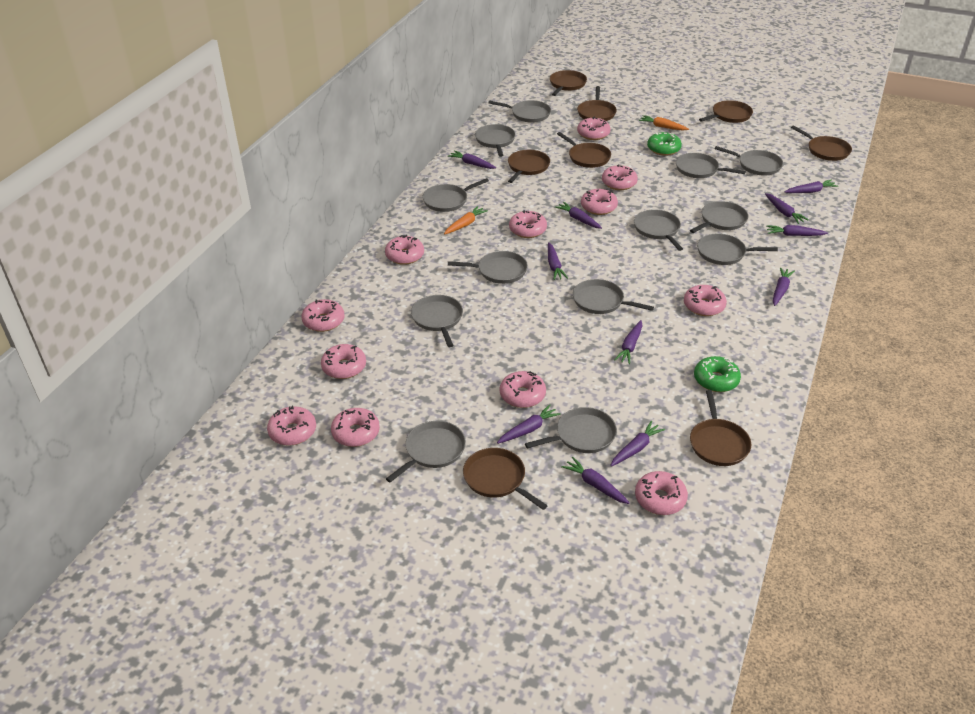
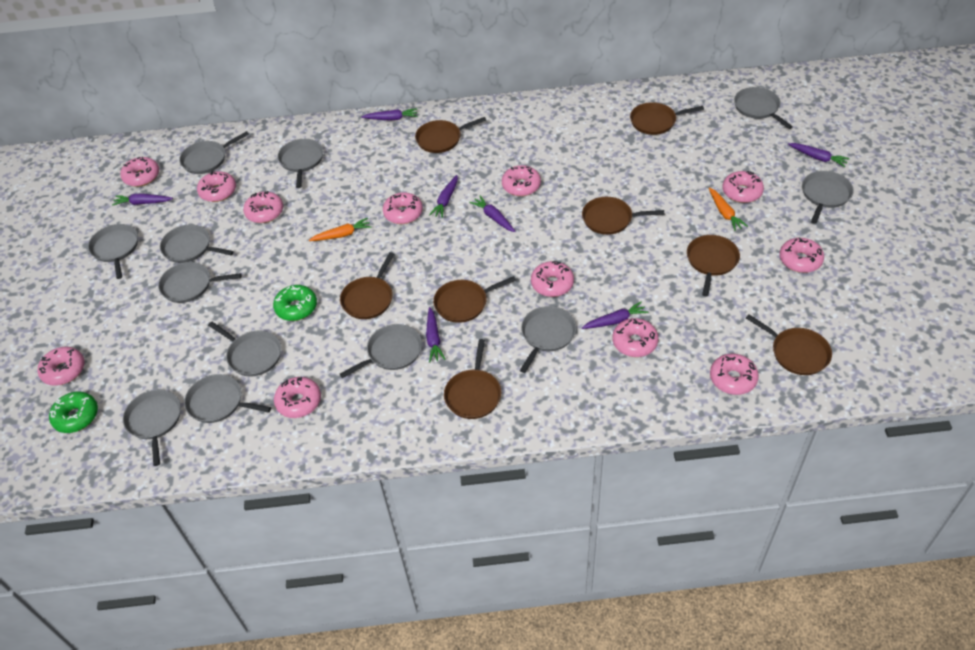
grey pan: [386,421,466,483] [411,295,463,347] [422,178,489,212] [448,251,528,284] [475,124,516,157] [489,100,551,123] [525,407,617,453] [573,279,654,314] [634,209,683,251] [676,153,746,178] [690,201,748,233] [697,233,778,265] [715,146,783,175] = 13 -> [88,224,138,279] [123,389,181,466] [158,262,242,303] [160,224,233,263] [179,131,249,174] [184,374,271,423] [208,322,281,376] [277,139,323,188] [340,324,422,378] [520,306,576,373] [734,87,793,129] [802,171,854,223] = 12
purple carrot: [448,151,496,169] [497,405,561,444] [548,242,568,280] [555,202,602,229] [561,457,630,504] [610,421,665,467] [614,320,642,364] [765,193,809,224] [766,225,828,236] [773,267,795,306] [785,180,838,193] = 11 -> [112,193,173,206] [361,108,418,120] [426,307,446,362] [429,175,458,218] [469,196,516,232] [582,301,649,329] [788,143,850,167] = 7

